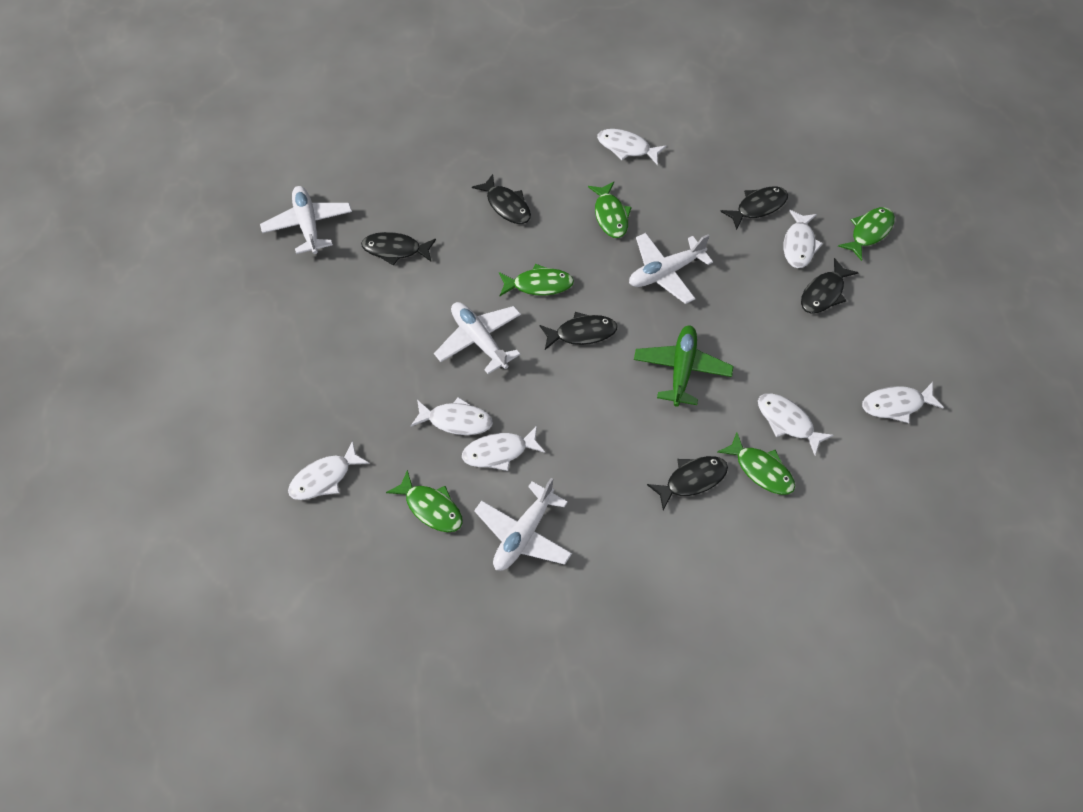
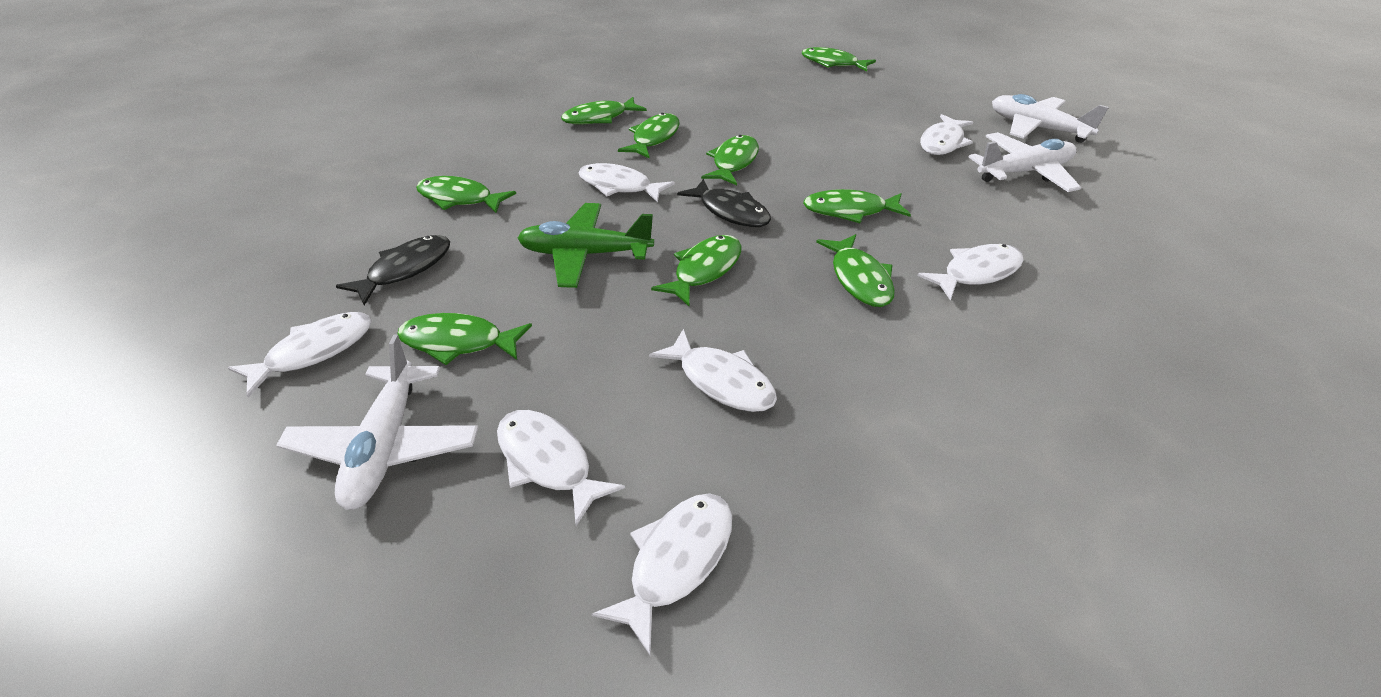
black fish: [361,232,436,265] [472,174,531,224] [539,312,618,350] [647,456,728,510] [720,186,788,230] [801,258,859,314] = 6 -> [336,235,450,305] [677,178,771,227] = 2
green fish: [386,470,463,532] [499,264,574,296] [588,182,632,238] [717,432,795,495] [838,207,895,261] = 5 -> [397,313,532,365] [416,176,516,213] [561,97,647,125] [618,113,680,159] [651,235,742,307] [701,135,759,185] [802,47,876,72] [803,189,911,223] [816,234,895,307] = 9
white plane: [260,186,352,254] [434,302,521,374] [474,478,572,571] [629,233,713,304] = 4 -> [276,334,479,510] [969,132,1081,192] [992,94,1109,143] = 3

